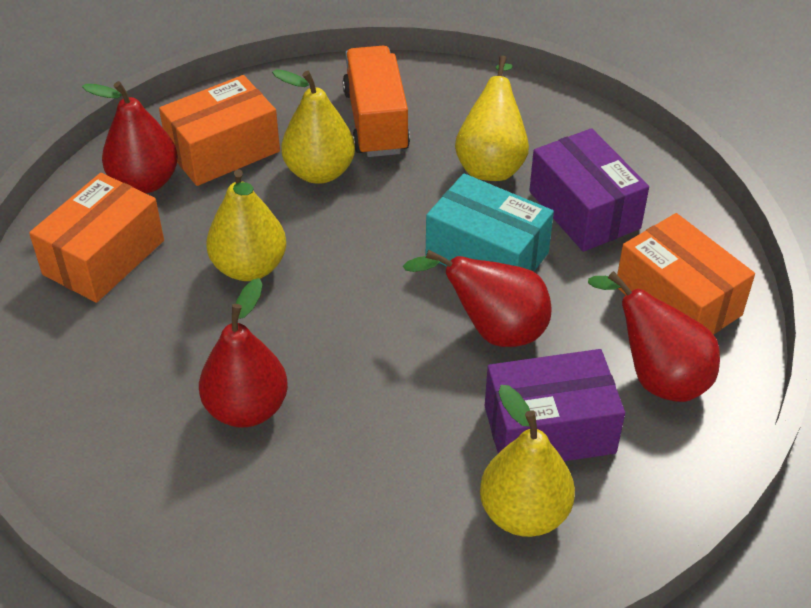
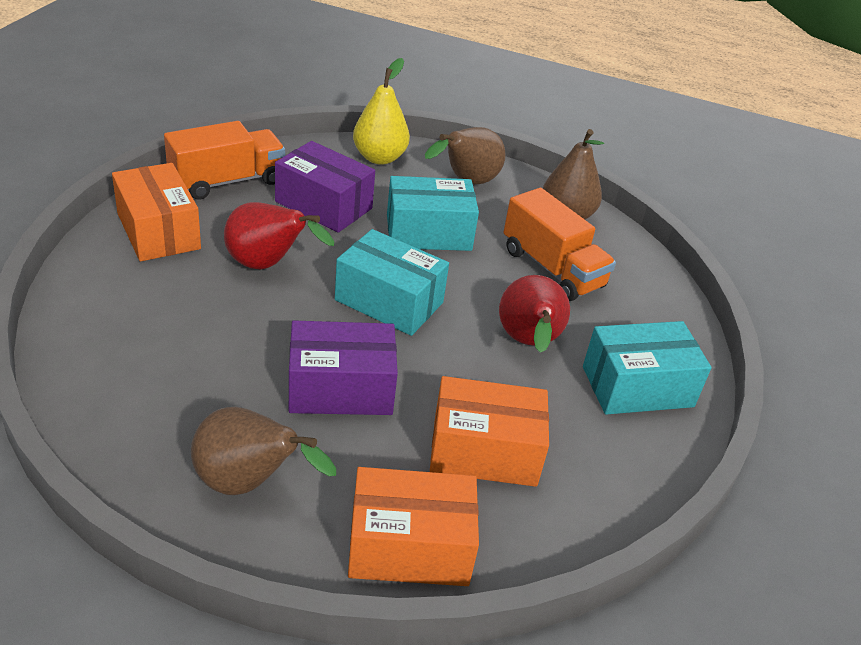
brown pear: none = 0 -> [191,407,336,495] [425,127,506,185] [543,129,604,220] = 3
orange truck: [343,46,410,157] = 1 -> [164,121,285,200] [504,188,616,301] = 2
red pear: [82,81,178,193] [199,278,288,427] [403,250,552,347] [588,271,720,402] = 4 -> [224,202,334,269] [499,275,570,353] = 2
turquoise box: [426,173,554,272] = 1 -> [335,229,449,336] [387,176,479,251] [583,321,712,415] = 3
yellow pear: [206,169,286,281] [272,69,355,184] [455,56,529,181] [480,385,575,537] = 4 -> [353,58,410,165] = 1

